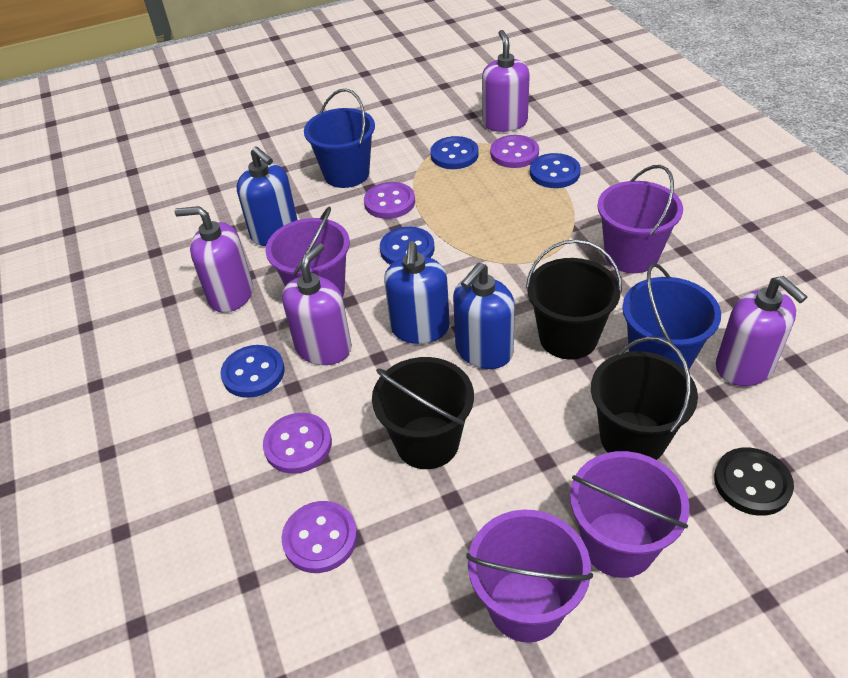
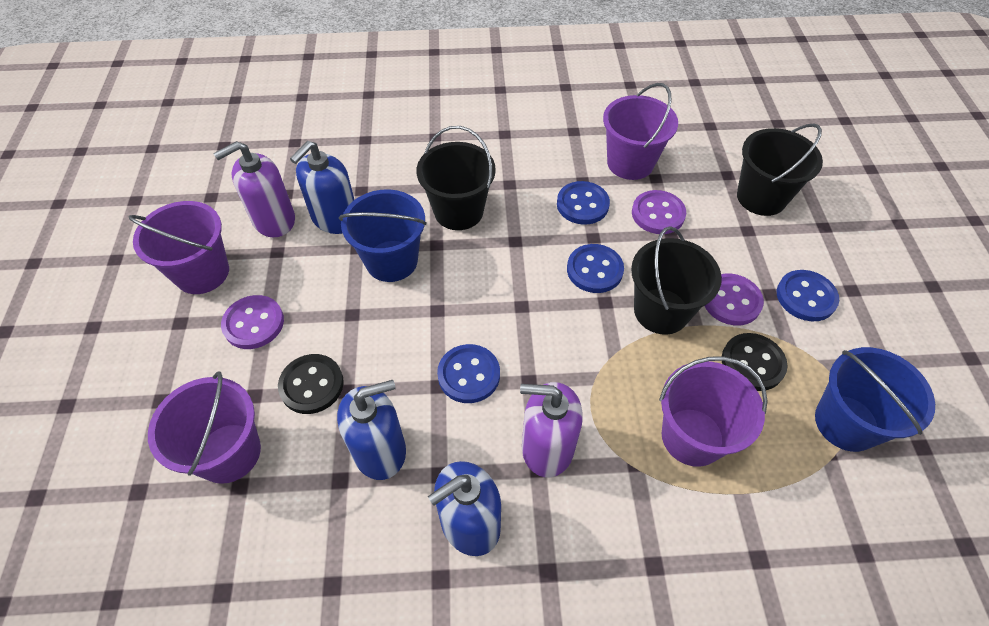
black button: [714,447,794,516] = 1 -> [278,354,344,414] [722,333,787,391] = 2
purple button: [263,413,332,474] [282,501,357,573] [364,182,415,219] [490,135,539,168] = 4 -> [221,295,284,349] [632,190,686,234] [705,274,764,325] = 3
purple soap dispenser: [174,206,253,313] [282,243,352,365] [482,30,530,132] [716,276,807,386] = 4 -> [213,141,295,237] [520,382,583,477] = 2

